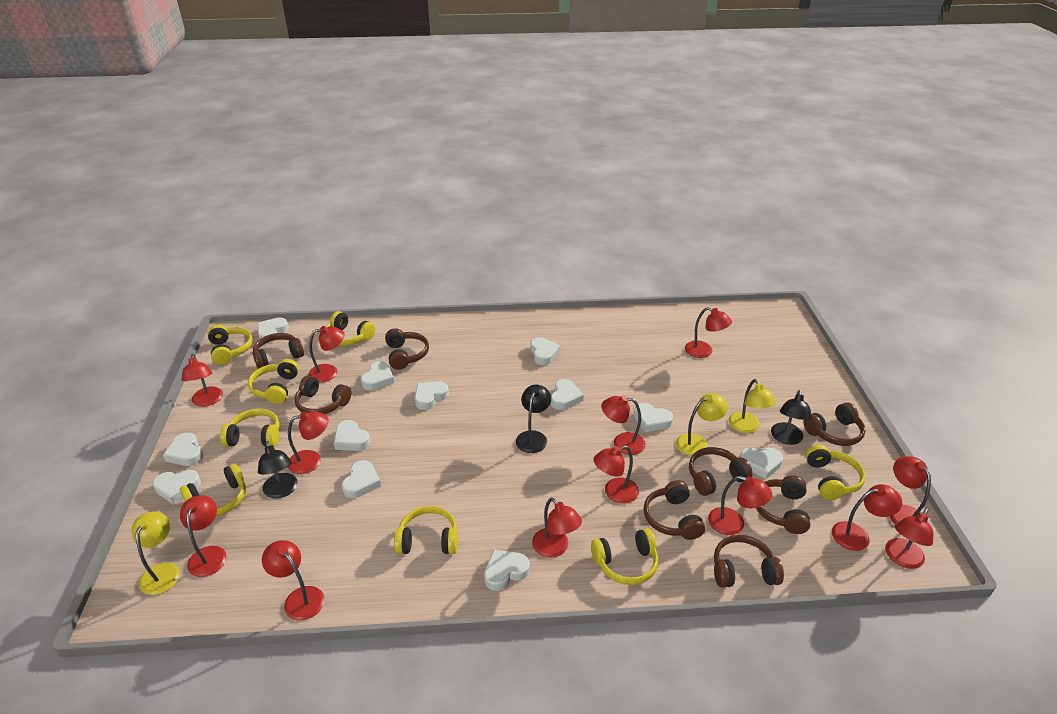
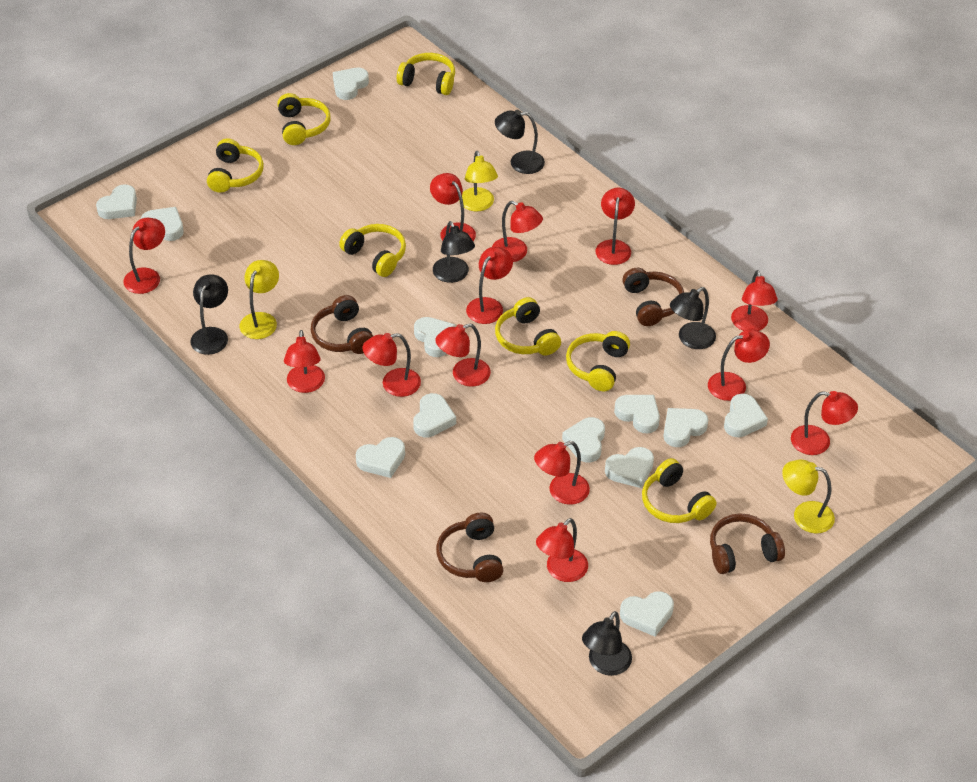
black lamp: [258,441,297,499] [516,385,551,453] [771,390,812,445] = 3 -> [190,274,228,355] [433,221,475,283] [495,110,545,174] [582,611,632,676] [670,287,716,349] = 5
brown headphones: [253,333,304,369] [295,376,352,414] [385,328,429,370] [644,480,705,540] [689,447,752,496] [714,535,784,588] [756,475,810,534] [804,402,865,446] = 8 -> [311,295,373,354] [436,513,503,582] [622,268,684,326] [710,513,785,574] = 4
yellow headphones: [180,463,246,516] [207,325,253,365] [220,408,280,447] [248,359,299,404] [326,311,375,346] [394,506,458,554] [591,528,658,585] [805,445,865,500] = 8 -> [207,138,264,193] [277,93,331,145] [339,224,406,277] [397,53,455,95] [495,297,561,355] [566,331,630,391] [642,458,717,523] = 7

